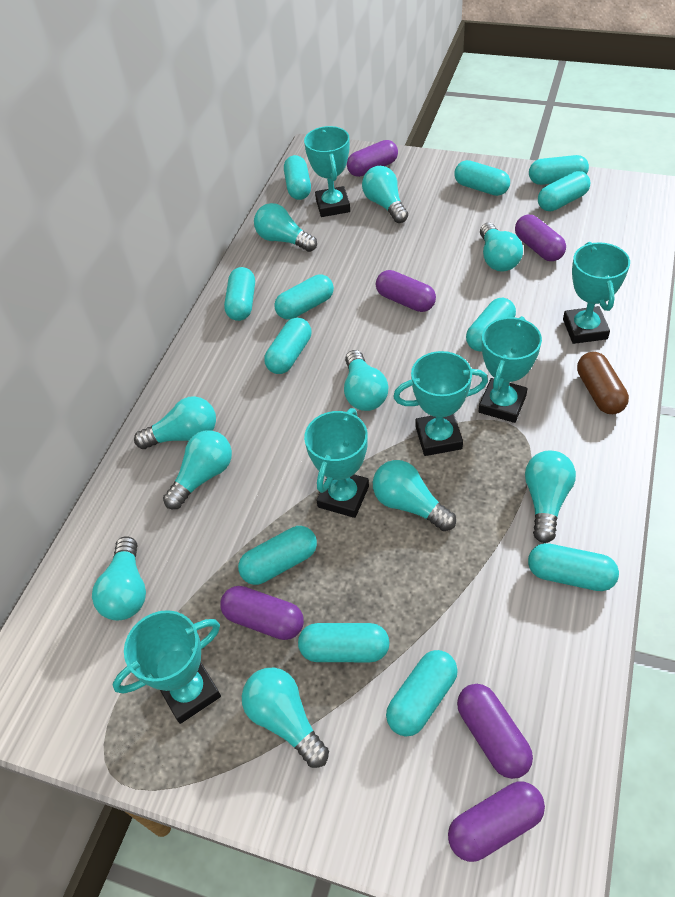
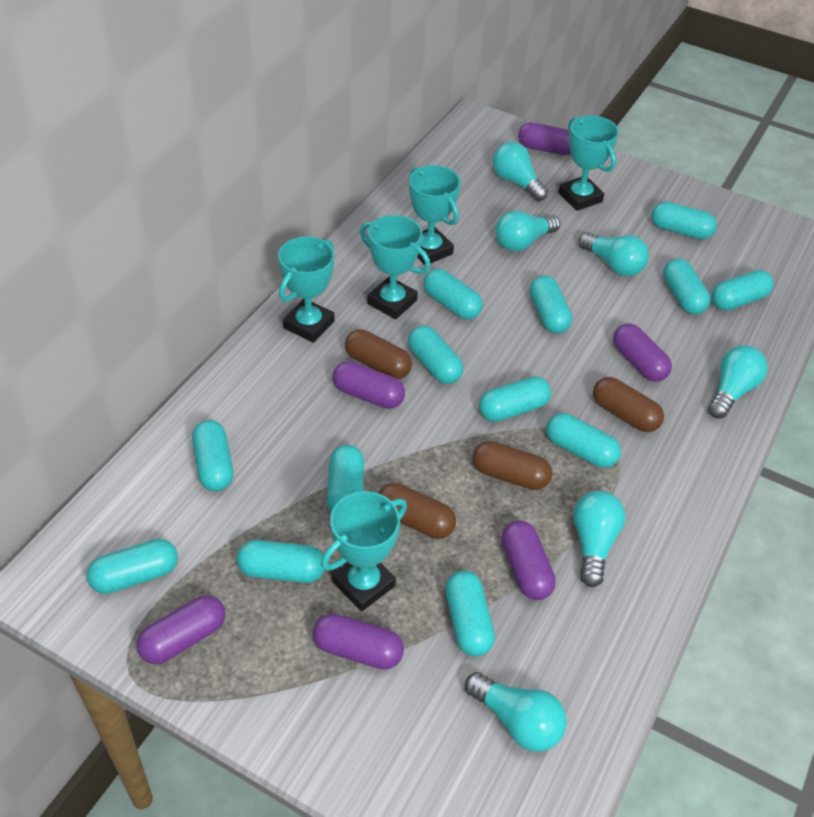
brown capsule: [577,352,629,414] = 1 -> [345,329,412,379] [378,483,456,539] [472,441,552,490] [593,377,664,432] = 4
turquoise capsule: [224,267,255,321] [238,526,317,585] [264,318,311,374] [274,274,334,320] [284,155,311,200] [298,623,390,662] [386,650,458,736] [454,160,510,196] [466,298,516,351] [528,543,619,591] [529,155,589,185] [538,171,590,211] = 12 -> [87,539,178,594] [192,420,233,492] [237,540,325,583] [327,445,364,512] [408,325,463,384] [423,269,483,320] [445,570,495,656] [479,376,551,422] [529,275,572,333] [546,413,621,468] [651,202,717,239] [663,258,710,314] [712,270,774,310] = 13
turquoise light bulb: [92,537,146,621] [134,396,216,449] [163,430,232,509] [242,668,329,768] [254,203,317,252] [344,350,388,411] [362,166,408,223] [373,460,456,531] [480,223,523,272] [525,451,576,543] = 10 -> [465,672,567,752] [493,142,548,201] [496,210,560,251] [573,491,625,587] [578,232,649,276] [708,345,768,418] = 6
turquoise trophy: [113,610,221,724] [304,126,350,217] [304,408,369,518] [393,351,488,456] [479,316,542,423] [563,242,630,344] = 6 -> [278,237,334,343] [321,491,407,612] [360,215,431,319] [409,165,461,265] [558,115,619,211] = 5

